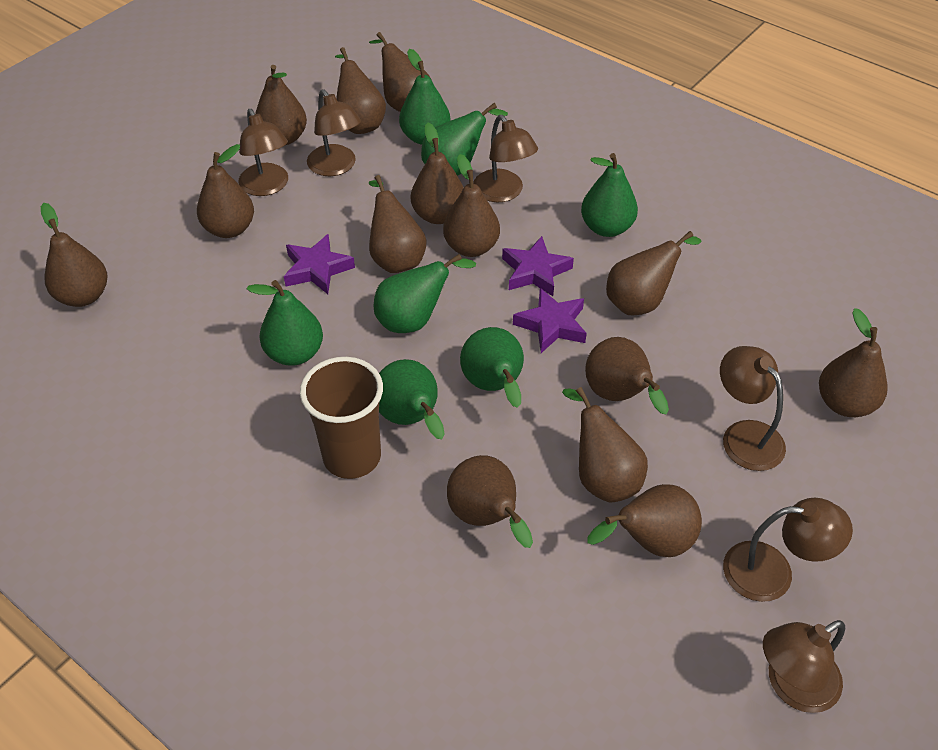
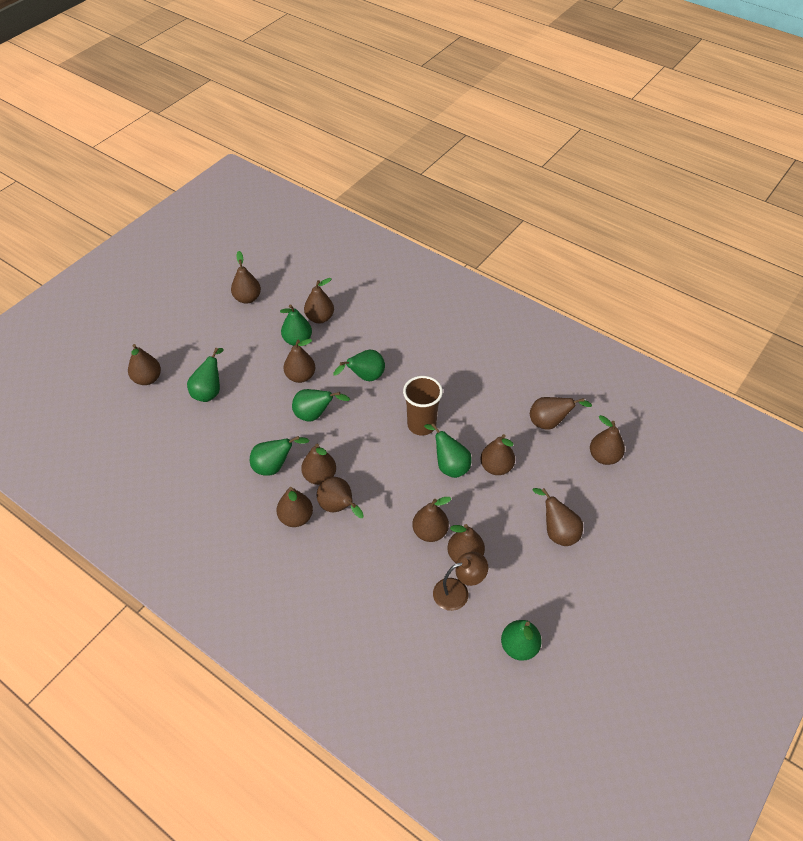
brown lamp: [238,109,288,196] [307,89,361,176] [473,115,538,202] [720,346,786,471] [723,498,853,602] [763,620,845,713] = 6 -> [433,552,488,611] = 1
brown pear: [41,203,108,307] [197,144,254,238] [255,65,307,145] [335,47,386,134] [369,32,430,112] [369,175,427,273] [411,123,464,224] [443,154,500,257] [447,455,533,548] [562,387,648,502] [585,337,669,414] [587,484,702,557] [606,231,702,315] [819,308,888,417] = 14 -> [128,344,161,385] [231,251,261,304] [277,487,313,527] [283,339,315,383] [301,444,336,485] [304,278,334,323] [317,477,364,518] [412,497,451,542] [447,524,485,563] [480,434,515,475] [530,397,592,430] [532,488,583,546] [590,415,625,465] = 13
purple star: [284,234,355,294] [502,236,574,296] [513,288,587,353] = 3 -> none = 0

